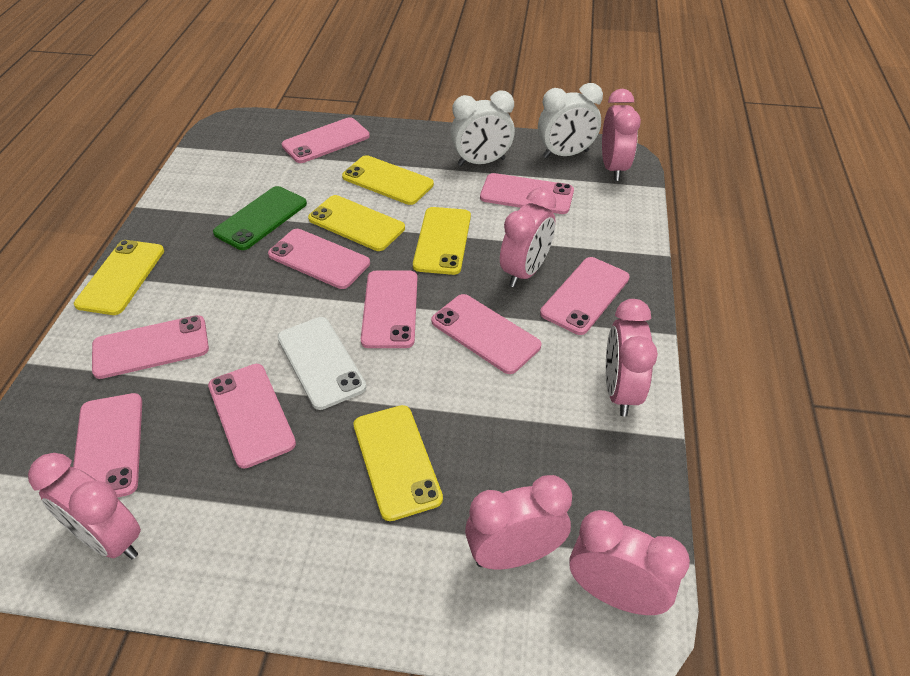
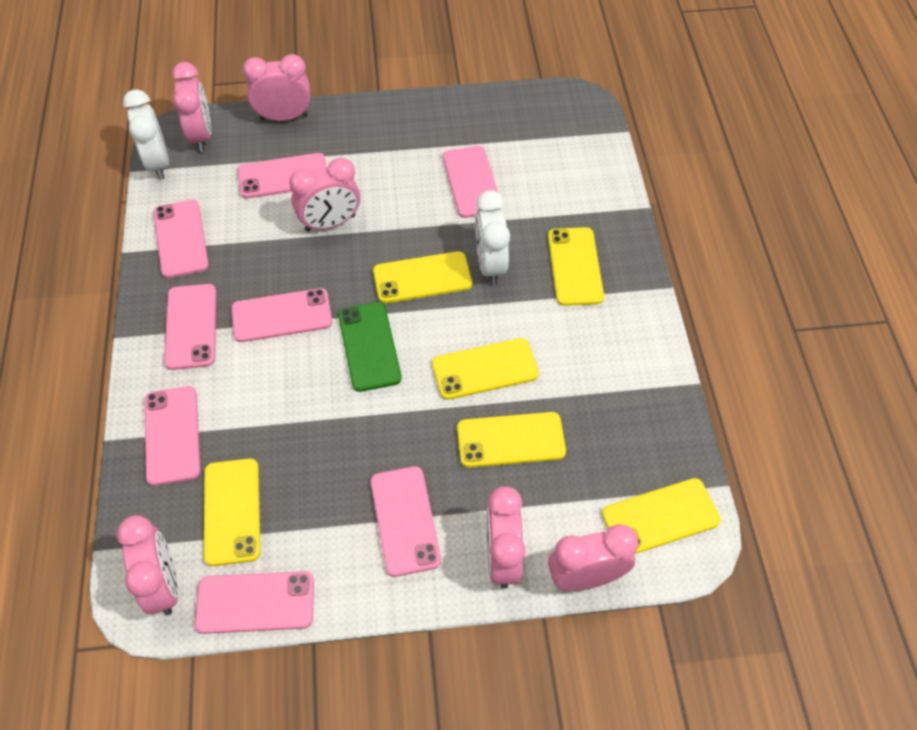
pink phone: [73,393,142,498] [92,315,209,379] [208,364,296,468] [268,229,370,289] [282,117,370,163] [361,270,418,348] [431,294,541,374] [480,173,574,214] [540,257,630,335] = 9 -> [144,386,201,486] [154,200,209,278] [164,284,216,370] [195,571,314,634] [231,288,332,342] [238,153,327,199] [371,466,441,577] [443,146,502,218] = 8
white phone: [277,317,366,410] = 1 -> none = 0
yellow phone: [74,240,164,315] [308,195,405,251] [342,155,434,205] [354,405,443,521] [413,207,471,275] = 5 -> [204,458,261,566] [373,251,472,303] [432,338,539,400] [457,412,566,468] [548,227,604,306] [602,478,721,554] = 6

